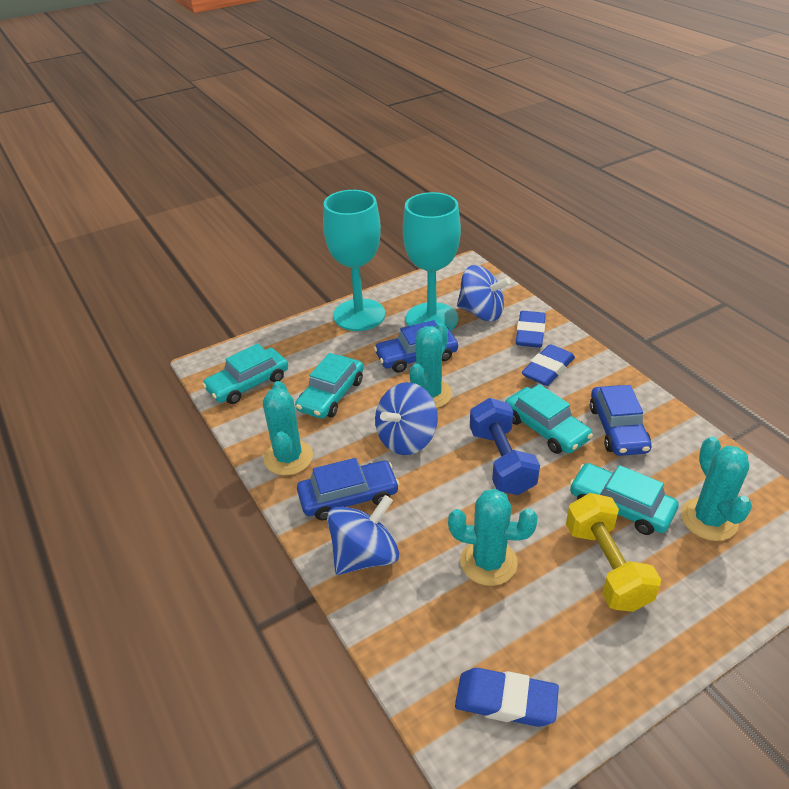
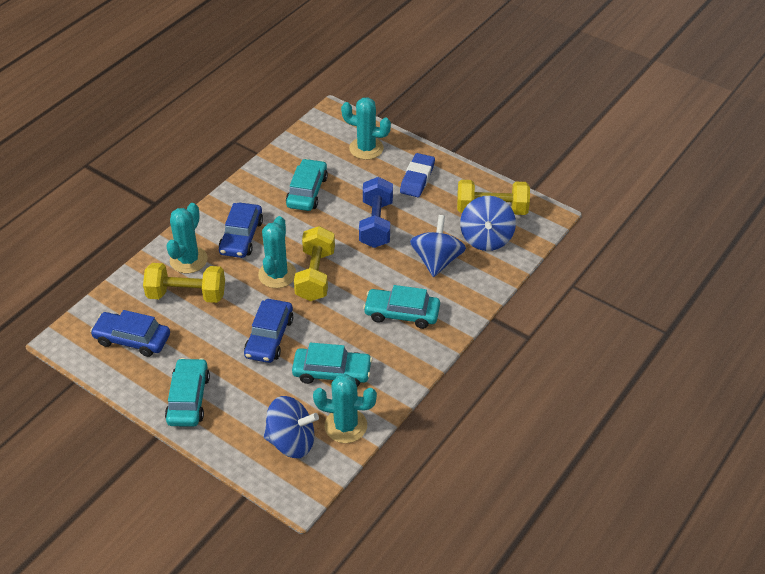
blue eraser: [455,668,559,727] [516,311,546,348] [522,344,575,386] = 3 -> [400,153,435,197] = 1
turquoise goblet: [323,190,385,331] [403,192,461,331] = 2 -> none = 0
yellow dumbbell: [566,493,661,612] = 1 -> [143,263,225,303] [294,226,335,301] [457,180,530,215] = 3

